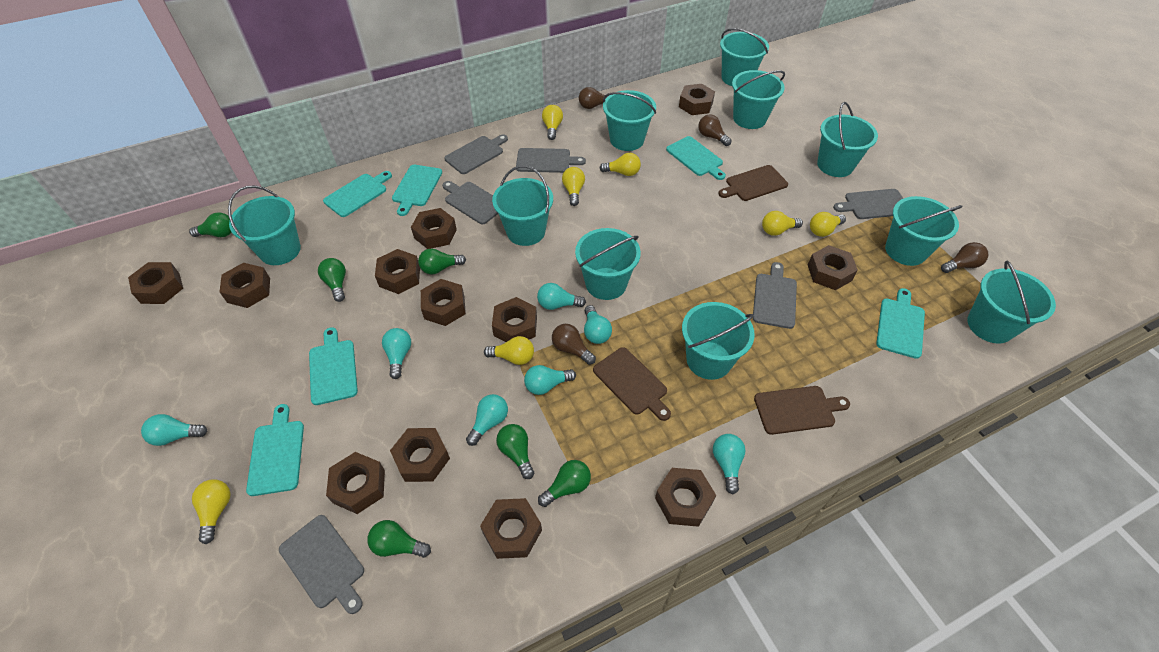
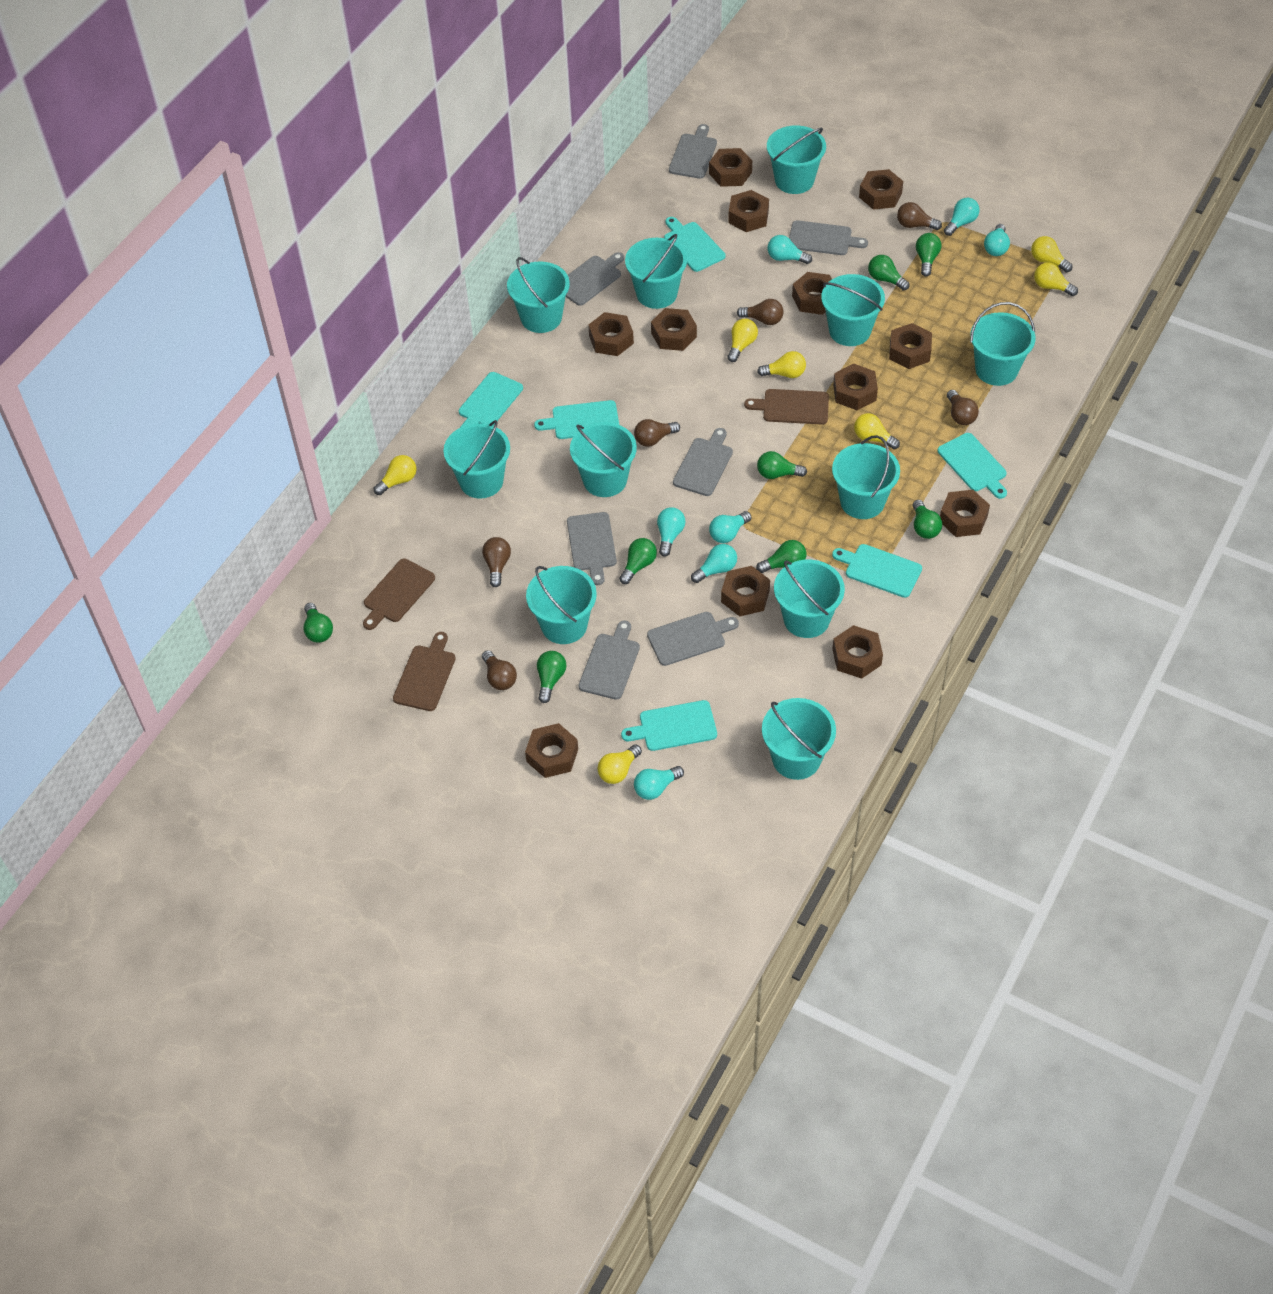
brown light bulb: [552,324,596,365] [579,87,608,109] [698,114,731,146] [941,242,988,273] = 4 -> [482,537,511,587] [482,650,517,690] [634,419,680,447] [737,299,784,325] [897,202,942,230] [947,390,979,425] = 6
green light bulb: [189,212,232,237] [318,258,346,302] [367,520,431,558] [418,249,466,274] [496,424,534,479] [538,460,591,507] = 6 -> [304,603,333,643] [537,651,566,703] [619,538,657,584] [756,540,806,573] [757,451,807,479] [868,255,909,291] [912,500,942,539] [916,233,941,276] = 8
grey cutting board: [279,515,364,614] [442,181,498,224] [444,134,508,174] [516,148,586,173] [753,262,797,329] [833,189,903,219] = 6 -> [566,252,624,306] [567,512,617,585] [579,620,640,700] [647,612,739,666] [669,124,717,179] [673,428,733,496] [789,220,868,255] = 7
turquoise bucket: [228,186,301,265] [492,166,553,246] [575,228,641,300] [603,90,656,151] [682,302,755,380] [720,28,769,86] [732,70,785,129] [817,102,878,177] [885,196,963,266] [967,260,1056,344] = 10 -> [443,420,510,498] [507,257,570,333] [526,566,597,644] [570,422,637,497] [625,234,687,309] [762,698,836,780] [767,125,826,194] [774,560,845,638] [821,274,885,346] [832,435,900,519] [970,302,1036,386] = 11

